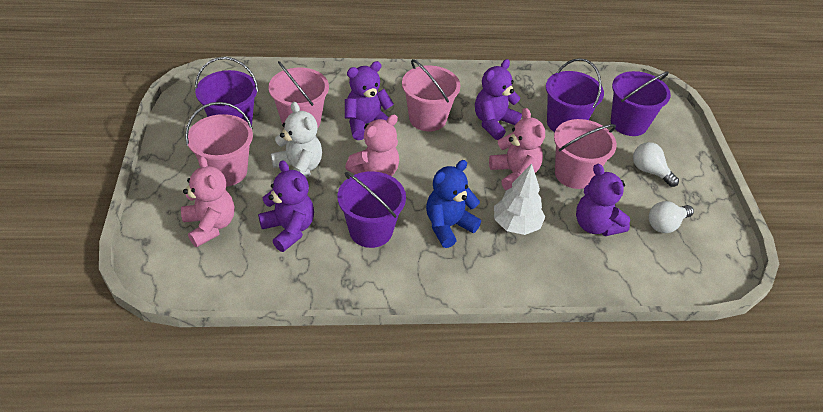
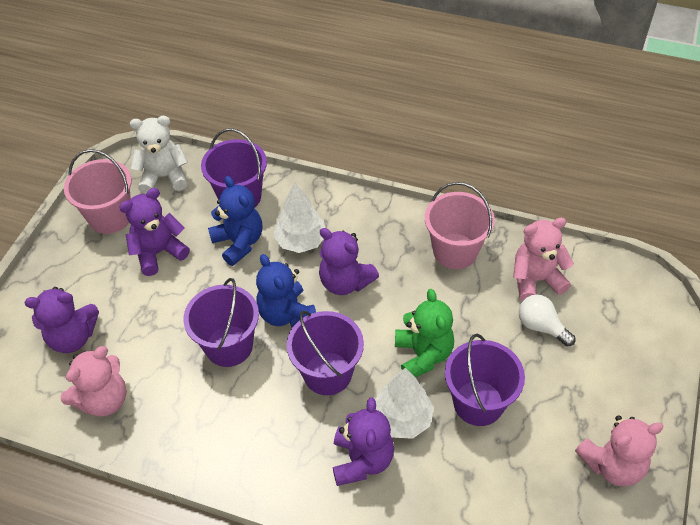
blue teddy bear: [426,160,481,248] = 1 -> [208,176,262,266] [256,254,316,328] = 2
green teddy bear: none = 0 -> [395,289,454,377] = 1
pink bucket: [185,102,253,186] [269,61,329,127] [402,59,461,131] [554,119,617,189] = 4 -> [64,149,132,234] [425,182,495,269] = 2
white light bulb: [633,142,679,187] [649,201,694,233] = 2 -> [519,295,575,347] = 1
white tree: [494,164,545,235] = 1 -> [273,182,325,253] [375,368,434,439] = 2

